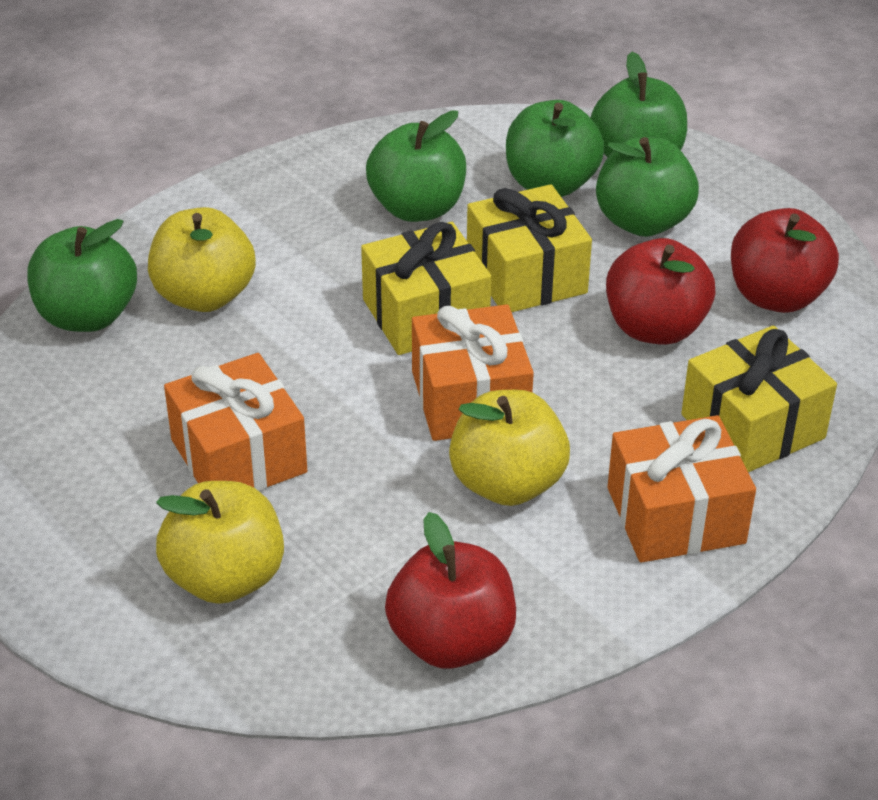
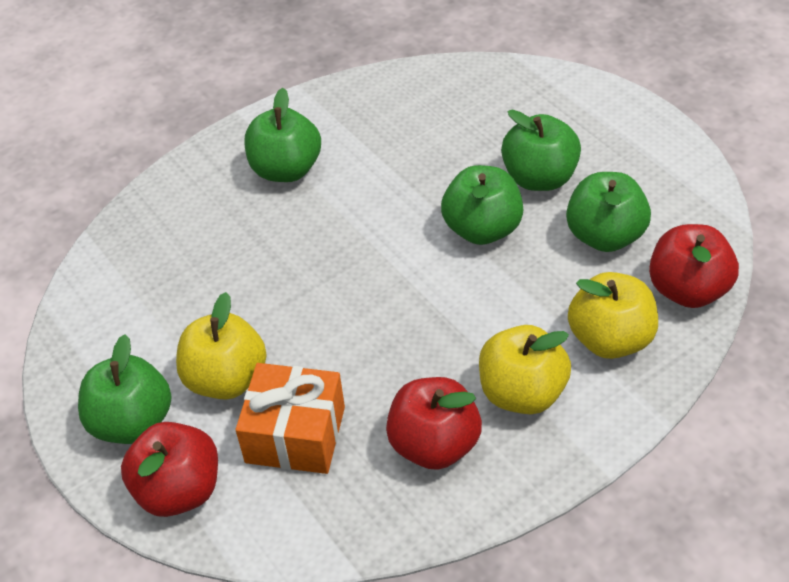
orange gift: [164,353,307,491] [412,304,534,441] [607,415,756,563] = 3 -> [235,363,345,474] = 1
yellow gift: [361,222,491,355] [467,184,592,312] [681,325,837,472] = 3 -> none = 0

